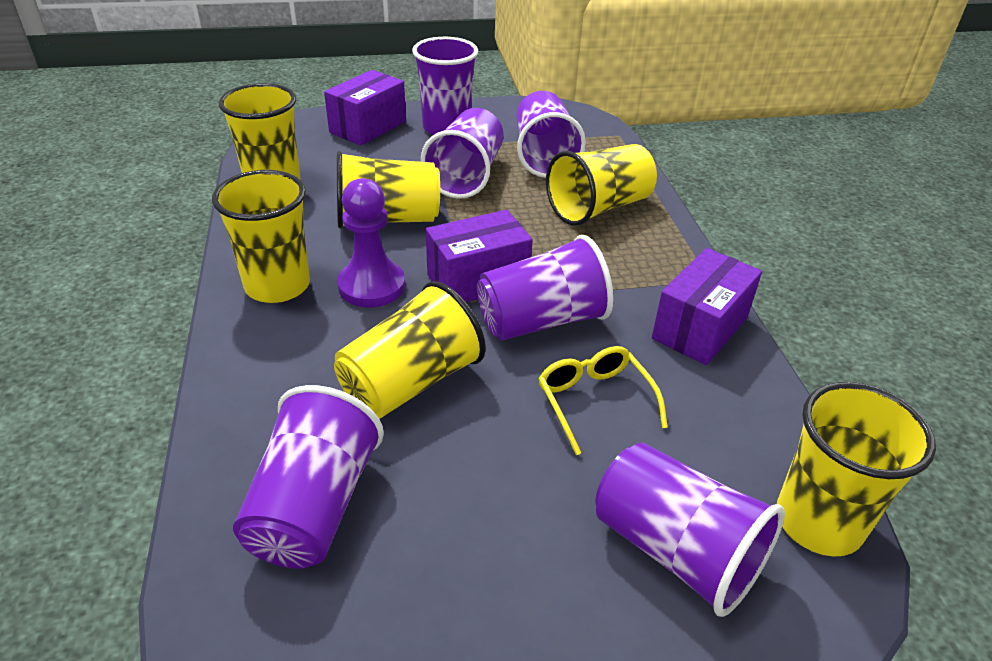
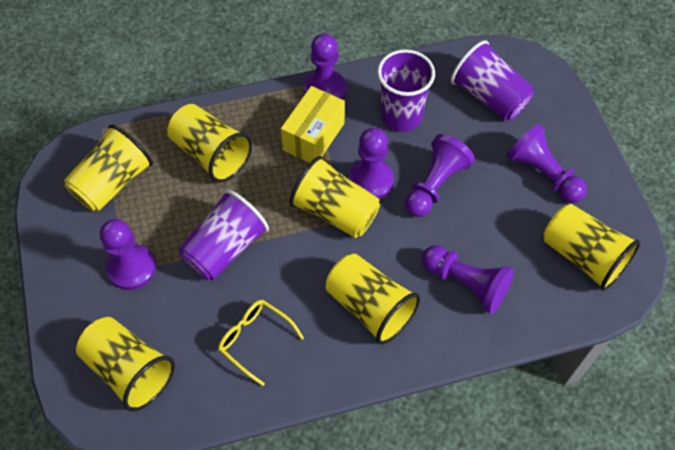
purple box: [324,70,406,146] [426,210,533,302] [652,248,762,365] = 3 -> none = 0
purple cup: [233,385,384,569] [412,37,478,135] [421,108,504,199] [477,235,614,341] [516,91,586,178] [595,443,785,617] = 6 -> [178,190,269,280] [377,50,435,132] [451,40,534,121] = 3
purple pawn: [337,178,405,307] = 1 -> [100,219,156,290] [304,33,346,100] [349,128,394,199] [405,134,475,217] [422,245,514,314] [506,124,587,203] = 6
yellow box: none = 0 -> [281,86,345,163] = 1

